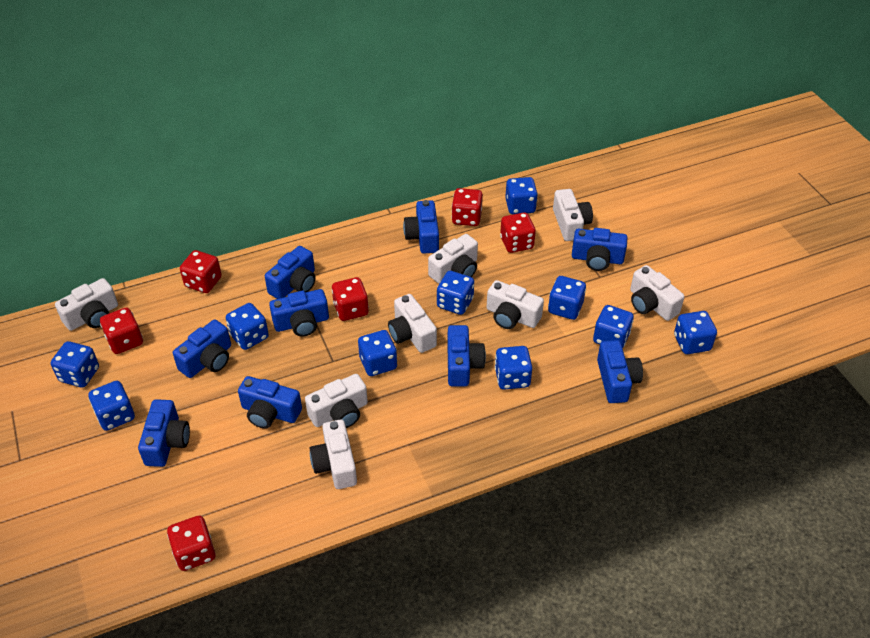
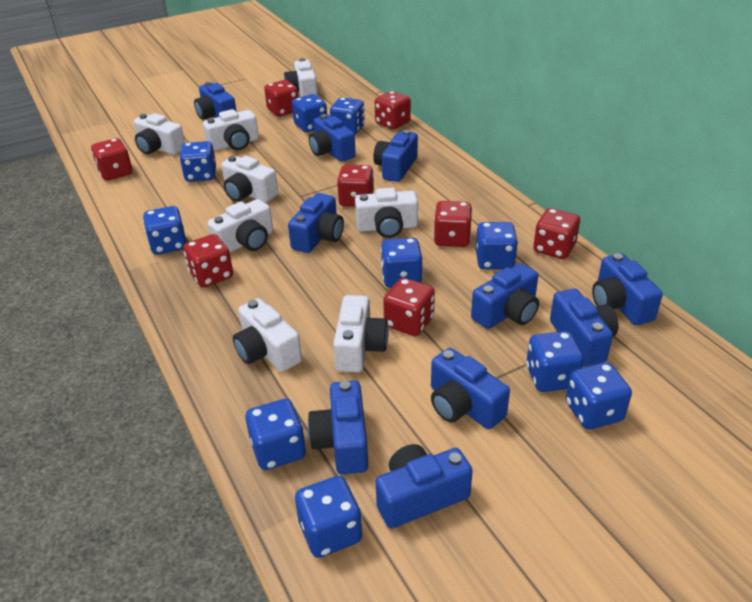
blue camera: [138,399,190,467] [173,320,231,378] [238,376,302,429] [265,246,316,299] [269,289,329,337] [403,200,439,254] [447,325,486,386] [572,228,627,271] [597,340,643,403] = 9 -> [194,82,237,120] [288,193,344,253] [308,381,368,474] [309,114,356,162] [373,130,418,182] [376,444,473,528] [431,348,510,429] [471,263,539,329] [550,289,619,366] [592,253,663,325] = 10
red dice: [100,308,143,354] [167,516,216,571] [180,250,222,293] [332,277,369,321] [452,188,483,226] [500,213,536,253] = 6 -> [91,138,132,180] [183,234,233,288] [264,80,298,117] [337,165,374,207] [375,91,411,129] [383,278,435,336] [434,201,472,247] [533,208,580,259] = 8

